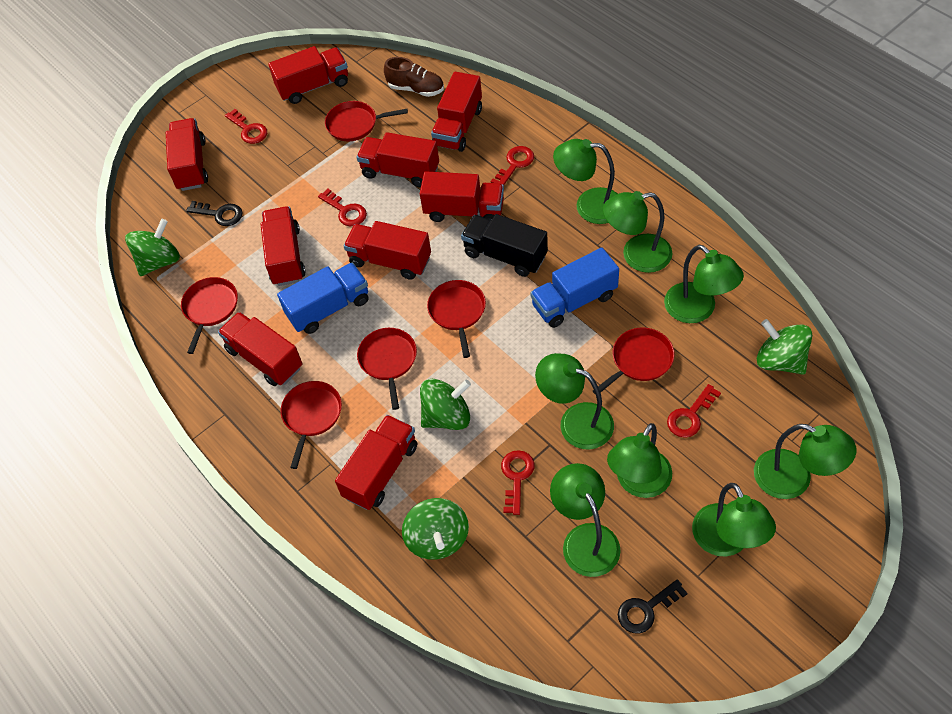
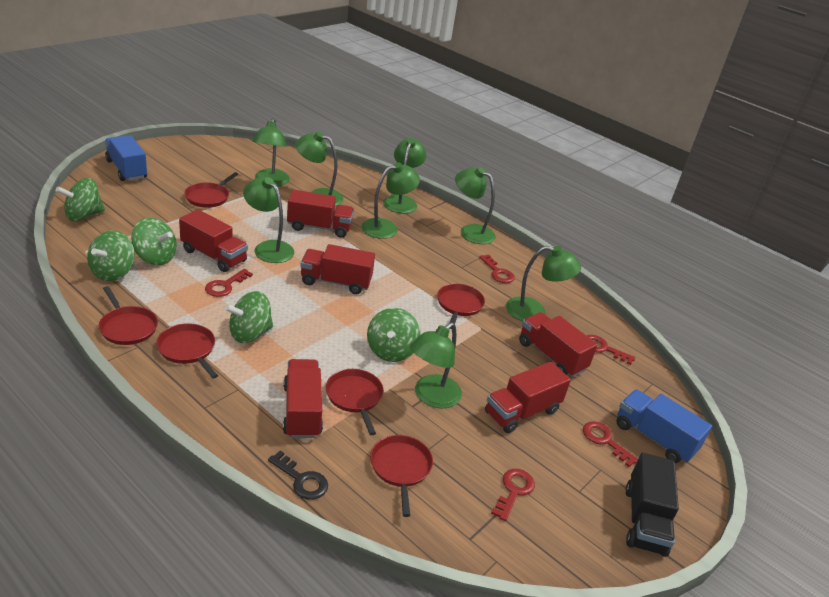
black key: [186,201,242,226] [618,579,688,634] = 2 -> [268,451,328,500] = 1
brown shoe: [384,57,444,97] = 1 -> none = 0
green spinning top: [125,219,180,276] [402,498,469,560] [420,379,471,430] [757,319,812,375] = 4 -> [56,178,105,221] [87,230,135,281] [131,217,177,265] [225,291,273,343] [367,308,421,362] = 5
red truck: [166,118,208,191] [218,312,302,386] [260,206,306,286] [268,46,348,104] [335,415,417,510] [344,221,431,280] [356,132,439,188] [420,171,504,222] [431,72,482,152] = 9 -> [179,209,248,272] [283,359,323,438] [287,190,354,238] [300,244,375,294] [485,361,571,433] [519,312,597,377] = 6

